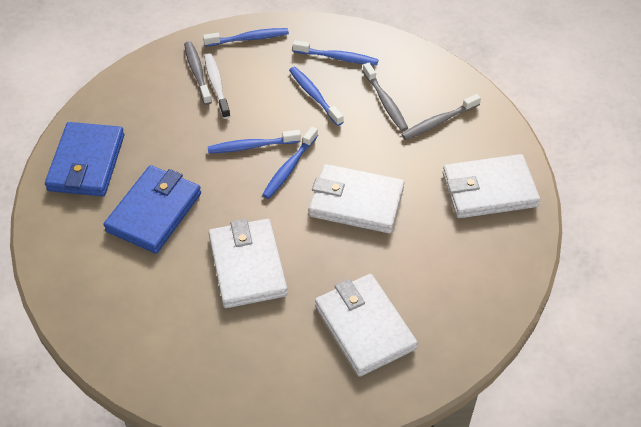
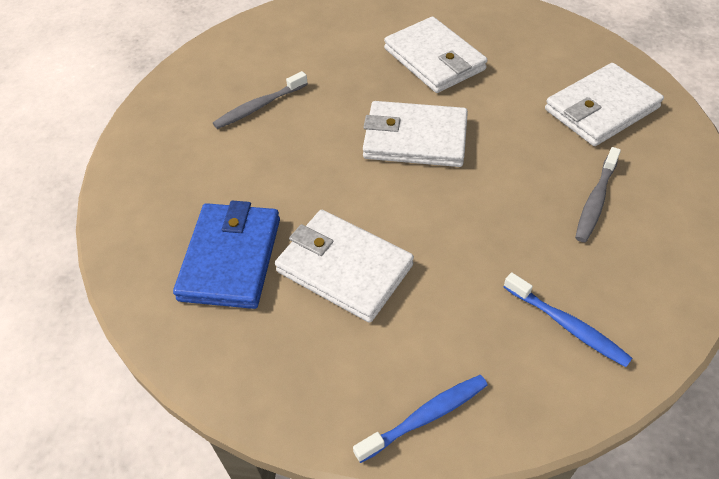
blue toothbrush: [203,28,289,47] [208,130,301,154] [262,127,318,199] [289,67,344,126] [293,40,378,65] = 5 -> [353,375,488,463] [504,272,632,367] = 2
blue wallet: [45,122,124,196] [103,165,201,254] = 2 -> [173,201,280,309] = 1
grey toothbrush: [184,41,212,105] [363,63,408,132] [401,94,481,140] = 3 -> [213,71,308,129] [575,147,621,242] = 2
white toothbrush: [204,53,231,119] = 1 -> none = 0

